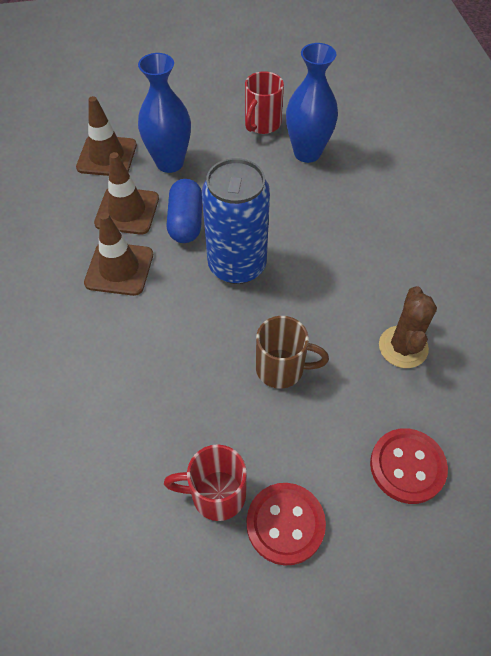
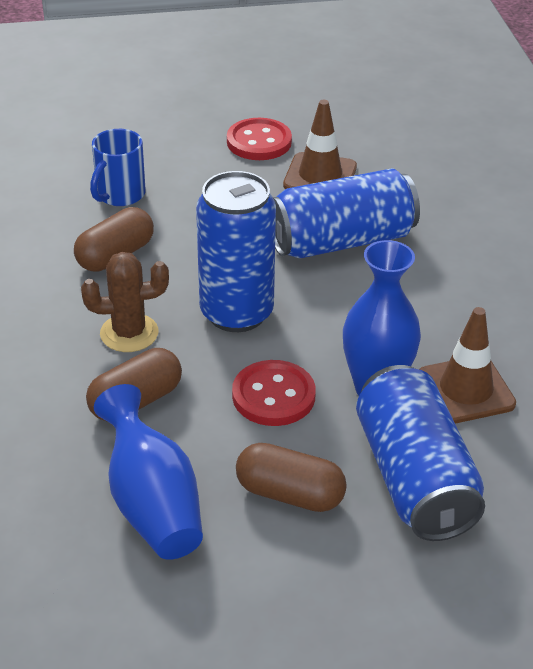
blue can: [202,158,270,284] = 1 -> [196,171,276,332] [273,168,420,258] [356,365,485,541] = 3
blue capsule: [166,179,202,243] = 1 -> none = 0
blue mug: none = 0 -> [90,129,146,206] = 1
brown capsule: none = 0 -> [74,207,154,271] [86,348,182,421] [236,443,347,512] = 3
brown mug: [256,316,329,389] = 1 -> none = 0
brown traffic cone: [76,96,137,176] [84,212,153,296] [94,152,159,235] = 3 -> [283,100,357,189] [419,307,516,424] = 2
red mug: [164,444,247,521] [245,71,284,134] = 2 -> none = 0

